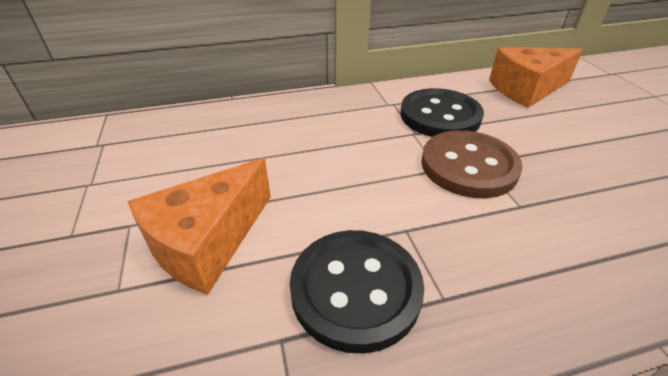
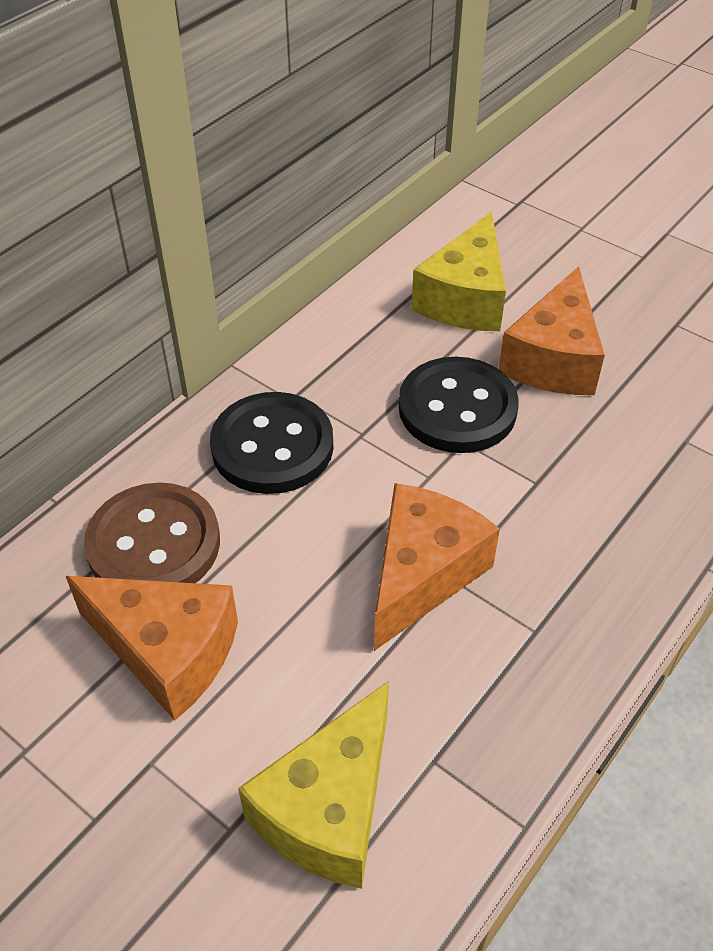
orange cheese: [128,158,271,295] [489,47,583,108] = 2 -> [66,576,238,721] [374,483,500,651] [499,266,605,395] = 3
yellow cheese: none = 0 -> [238,681,389,889] [411,212,506,331] = 2

